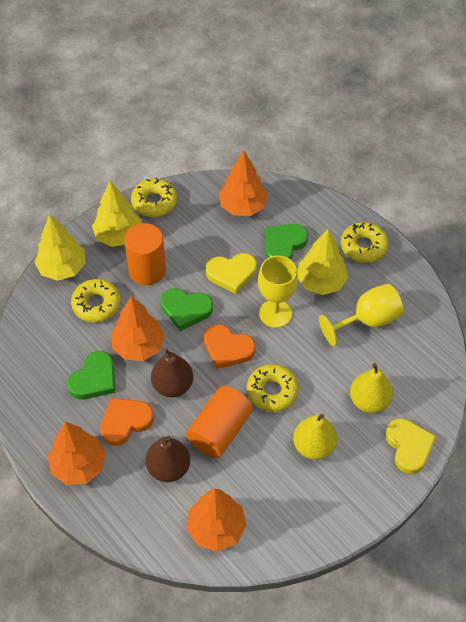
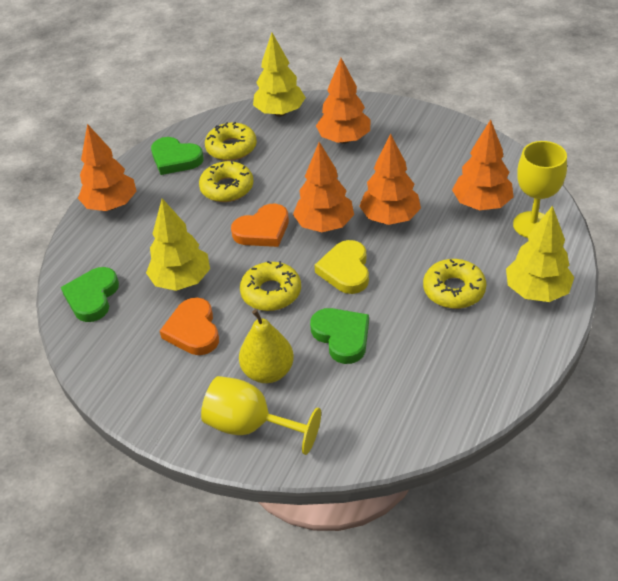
brown pear: [146,435,190,482] [151,348,193,397] = 2 -> none = 0
orange cylinder: [124,223,166,285] [186,386,253,458] = 2 -> none = 0
orange tree: [48,422,106,485] [112,296,165,361] [186,489,247,552] [219,150,268,216] = 4 -> [78,124,137,211] [293,142,354,232] [316,58,371,144] [359,134,421,225] [452,119,514,210] = 5
yellow heart: [206,253,257,294] [385,418,436,474] = 2 -> [314,240,369,294] = 1
yellow pear: [293,414,338,460] [350,363,393,413] = 2 -> [239,309,294,383] = 1

